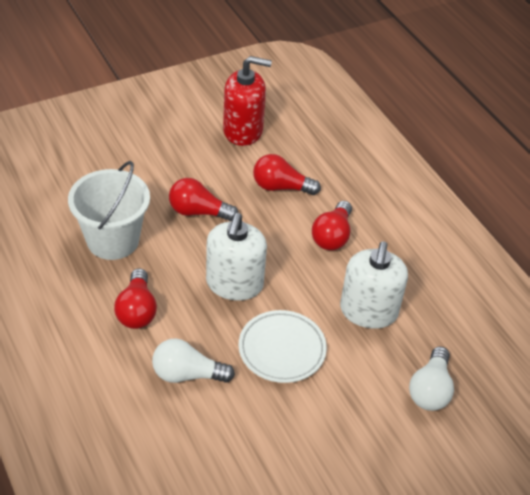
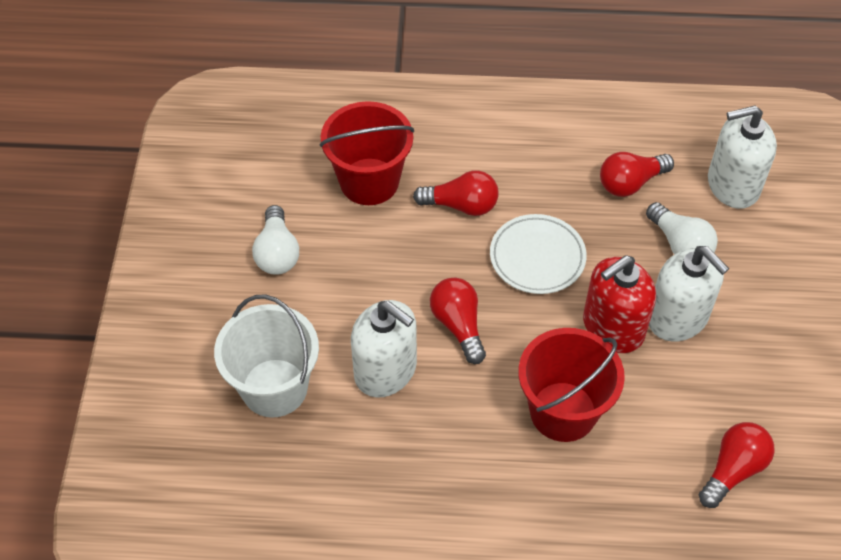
red bucket: none = 0 -> [319,101,414,205] [518,328,625,442] = 2
white soap dispenser: [206,213,267,301] [340,242,408,329] = 2 -> [351,300,417,397] [649,246,729,342] [708,105,777,209] = 3

